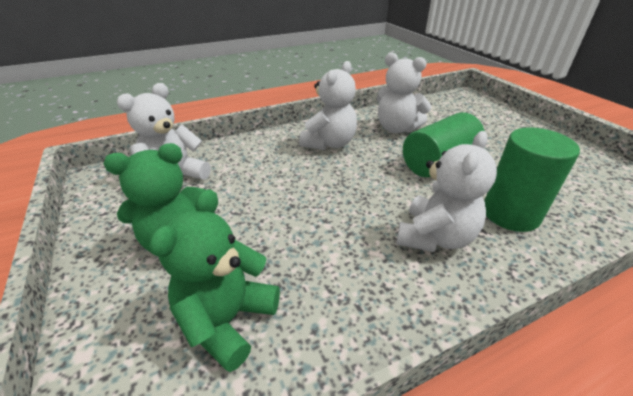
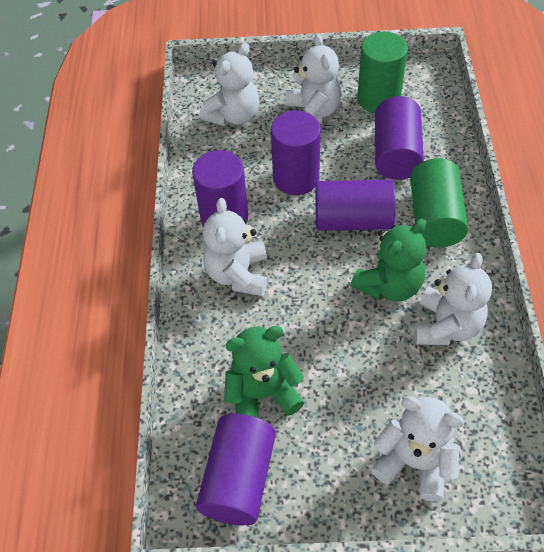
purple cylinder: none = 0 -> [192,150,248,227] [196,414,276,525] [271,111,321,195] [315,180,396,231] [375,96,424,180] = 5
white teddy bear: [117,83,211,179] [299,61,357,150] [377,52,431,133] [397,131,497,252] = 4 -> [200,43,259,126] [203,198,267,296] [285,33,341,124] [371,396,464,502] [414,253,492,345] = 5

